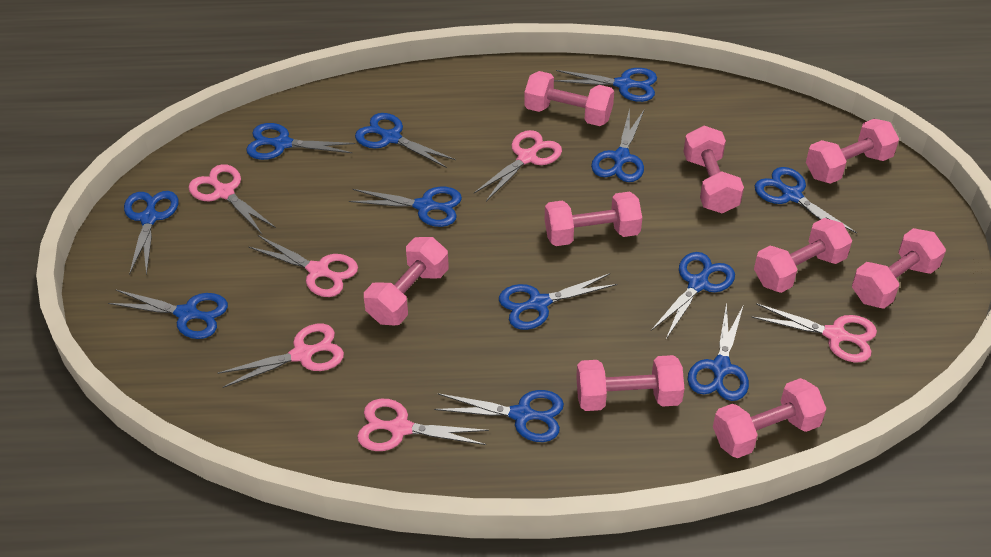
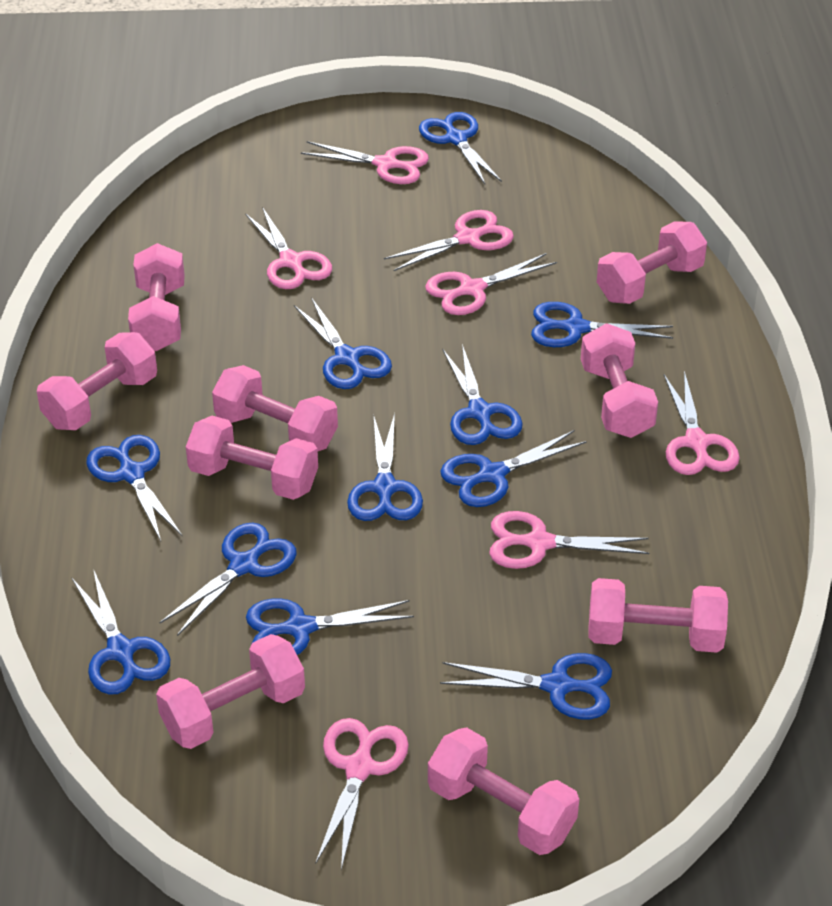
blue scissors: [108,289,228,339] [124,191,179,275] [246,123,355,160] [349,187,462,227] [355,113,456,168] [434,390,564,442] [499,273,617,330] [554,68,657,102] [591,109,644,182] [651,252,735,339] [688,302,749,401] [755,167,857,233] = 12 -> [72,569,170,695] [86,435,183,541] [159,523,297,636] [246,598,414,655] [294,297,392,389] [347,413,423,521] [419,112,502,184] [440,430,587,507] [440,653,612,719] [443,344,523,445] [531,302,673,347] = 11
pink scissors: [189,164,276,234] [218,324,344,388] [249,235,358,297] [357,399,489,451] [474,130,562,201] [751,303,877,362] = 6 -> [245,207,332,289] [301,141,429,184] [315,718,409,870] [384,210,514,271] [425,253,557,315] [489,511,649,569] [664,371,740,475] = 7

